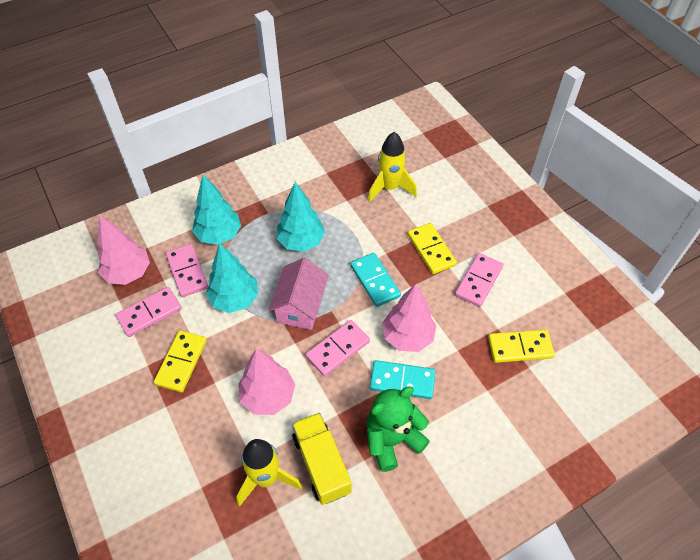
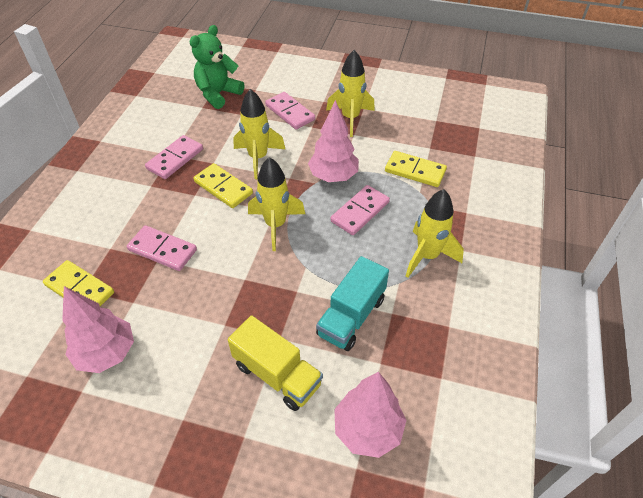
pink house: [269,258,329,330] = 1 -> none = 0
turquoise domino: [351,253,401,307] [370,360,435,399] = 2 -> none = 0
turquoise tree: [192,175,241,245] [206,243,258,313] [276,182,325,252] = 3 -> none = 0
turquoise truck: none = 0 -> [316,256,389,351] = 1
yellow rocket: [236,439,302,507] [368,132,417,202] = 2 -> [233,89,285,179] [248,157,305,251] [326,50,375,137] [406,189,464,278] = 4

